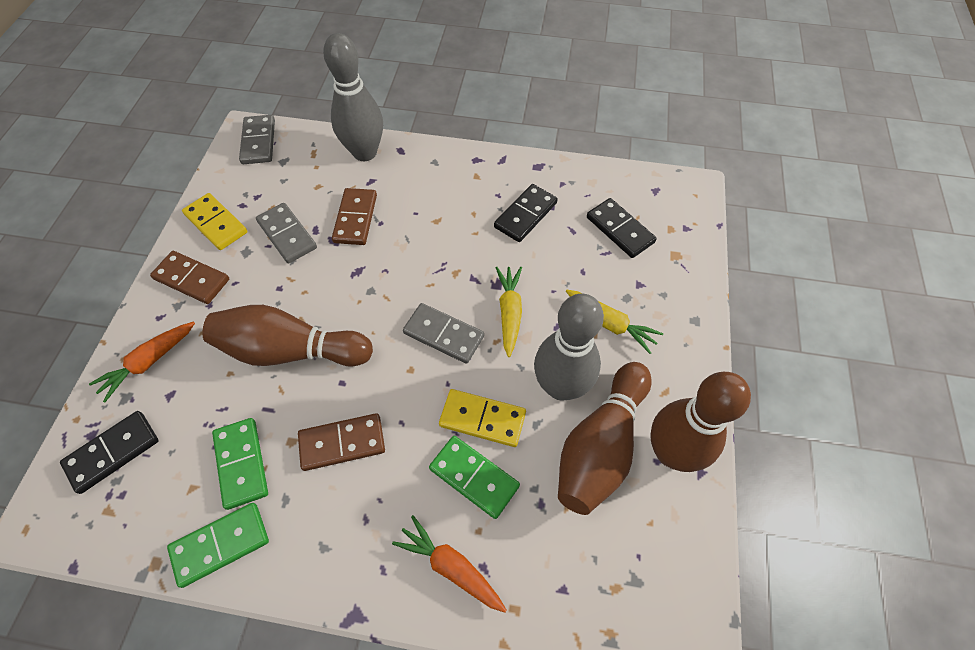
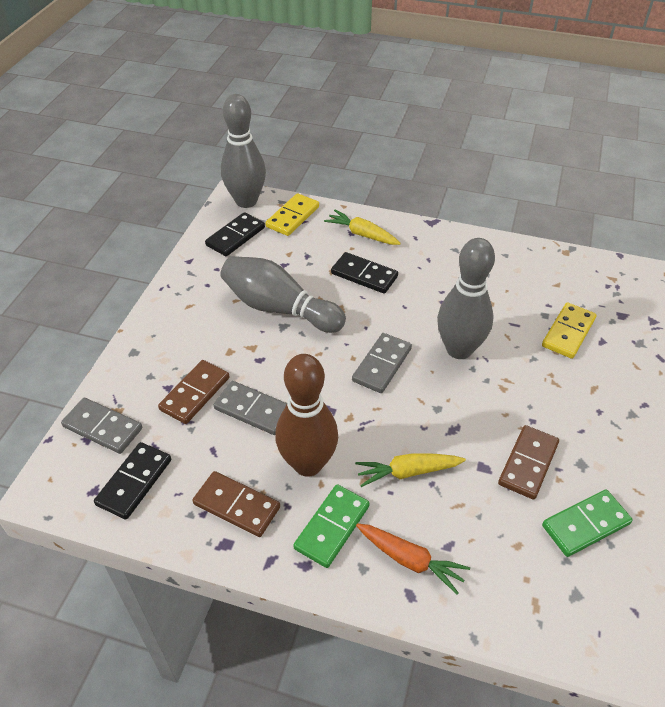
brown bowling pin: [202,305,373,366] [558,362,652,515] [650,372,751,472] = 3 -> [275,354,338,477] = 1
green domino: [167,503,269,588] [212,418,268,510] [429,436,520,519] = 3 -> [293,484,370,568] [542,490,633,557] = 2
grey bowling pin: [323,33,383,161] [534,294,604,400] = 2 -> [220,256,346,333] [221,94,266,208] [437,238,495,359] = 3
orange carrot: [89,322,195,402] [392,515,507,613] = 2 -> [356,523,470,595] = 1

